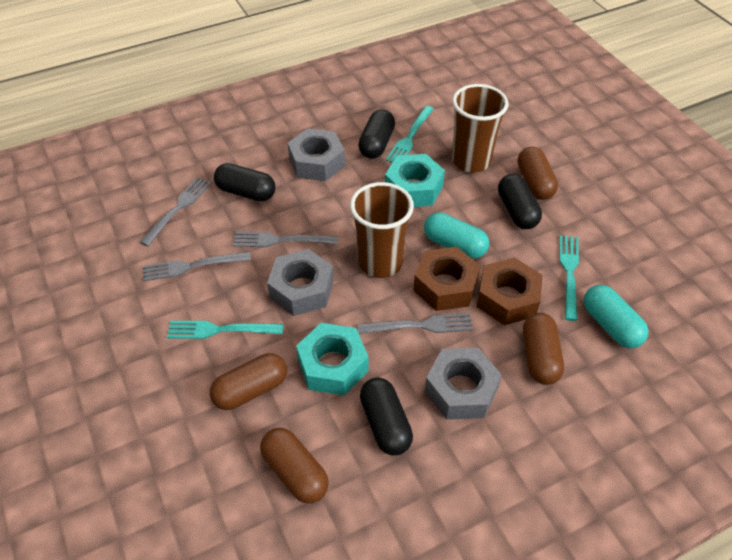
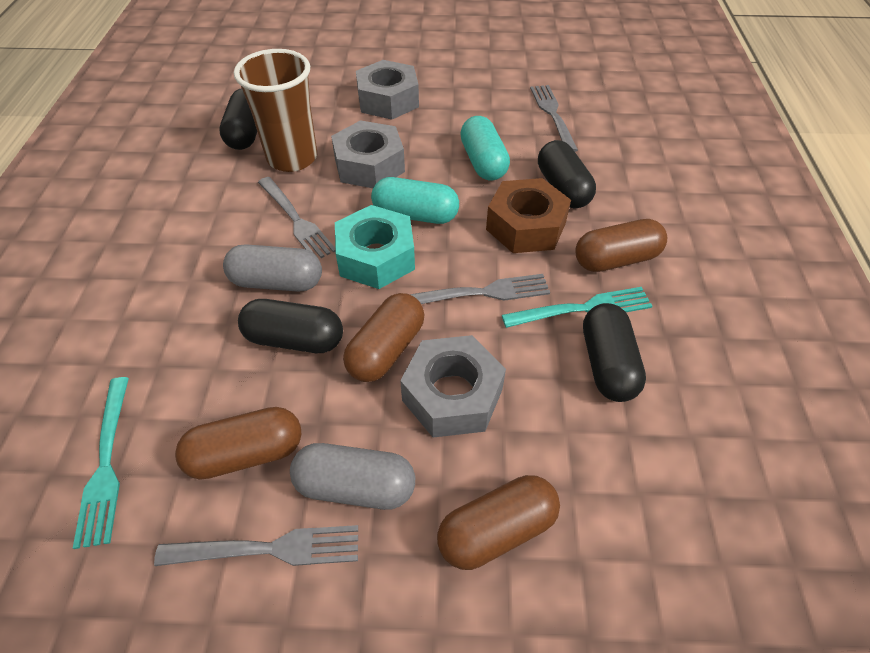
brown cup: [350,182,414,278] [452,84,509,173] = 2 -> [234,49,317,172] = 1
brown nut: [413,247,481,311] [477,258,543,325] = 2 -> [486,178,571,253] = 1
grey capsule: none = 0 -> [223,244,322,292] [290,443,415,510] = 2
turquoise fork: [167,321,283,339] [386,106,433,163] [559,235,579,321] = 3 -> [73,377,129,549] [502,287,652,328] = 2
turquoise nut: [296,323,369,396] [385,154,445,207] = 2 -> [335,205,415,289] = 1

